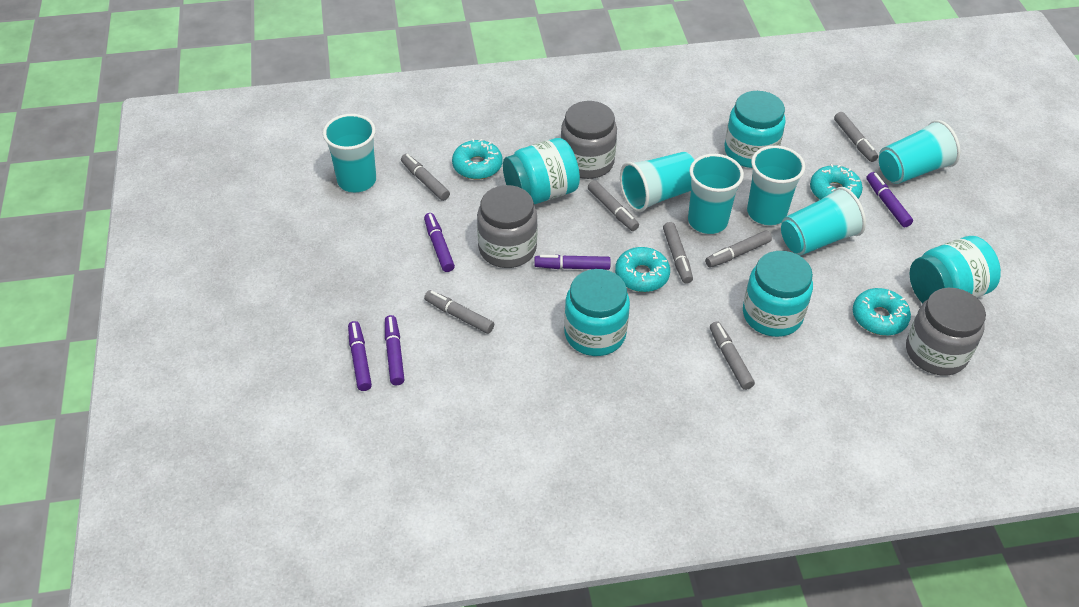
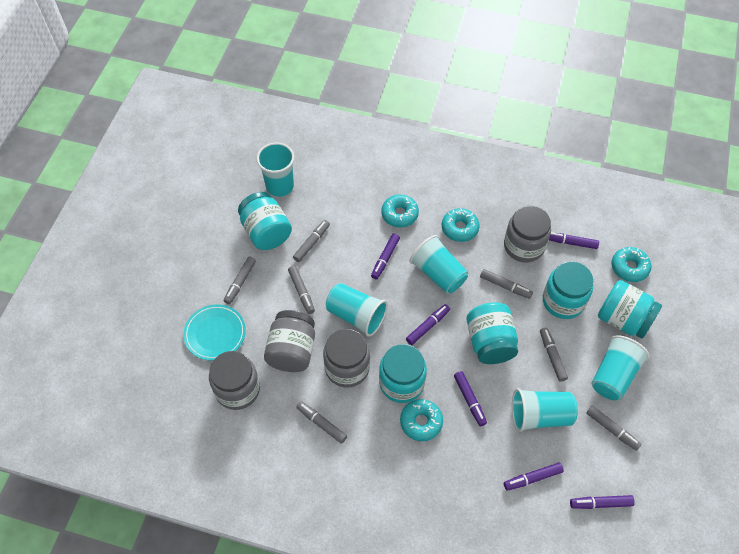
grey jar: [477,185,537,268] [561,101,617,179] [906,288,986,376] = 3 -> [209,351,260,410] [264,310,315,372] [323,329,370,388] [504,206,551,262] = 4
purple marker: [348,321,372,391] [385,315,404,385] [424,213,455,272] [534,255,611,270] [866,172,913,228] = 5 -> [371,233,400,279] [406,304,450,345] [454,371,487,426] [504,462,564,491] [549,232,599,249] [570,495,635,509] = 6
turquoise cup: [323,114,376,193] [620,152,695,212] [688,154,744,234] [747,145,805,225] [781,187,866,255] [879,120,960,184] = 6 -> [257,143,294,197] [326,283,388,337] [409,235,468,294] [512,388,578,432] [592,335,649,400] = 5
turquoise plate: none = 0 -> [183,304,246,361] = 1

